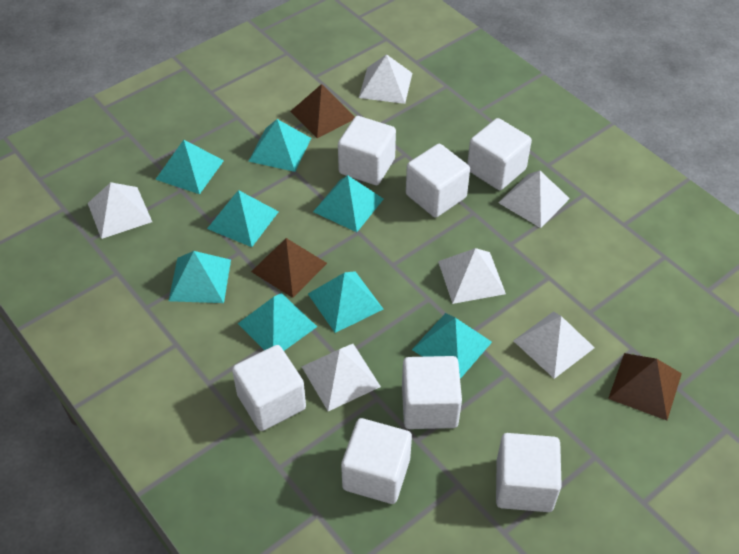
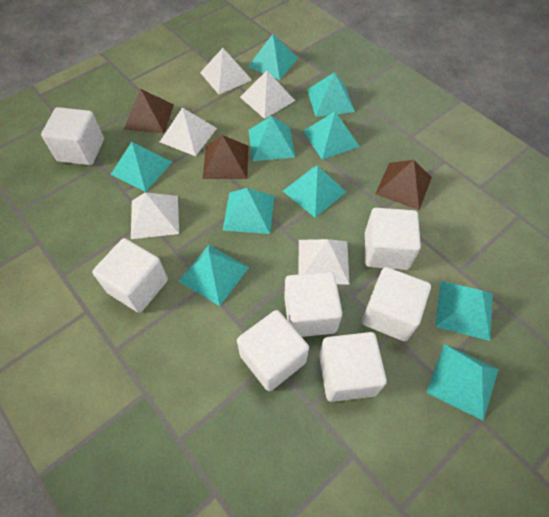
turquoise pyramid: [155,140,224,194] [169,251,231,303] [207,190,279,247] [238,293,317,351] [248,119,311,172] [308,271,383,333] [313,175,383,232] [412,313,492,379] = 8 -> [110,142,172,192] [179,245,249,306] [223,188,274,234] [248,34,298,80] [249,116,295,161] [283,166,346,218] [303,112,360,160] [307,72,355,117] [426,344,499,421] [435,281,493,341] = 10
white pyramid: [88,182,152,239] [302,344,381,411] [359,54,412,104] [438,248,506,304] [498,170,570,228] [513,311,595,379] = 6 -> [131,192,179,239] [160,108,217,156] [200,48,252,94] [240,71,295,119] [298,239,350,285] = 5

